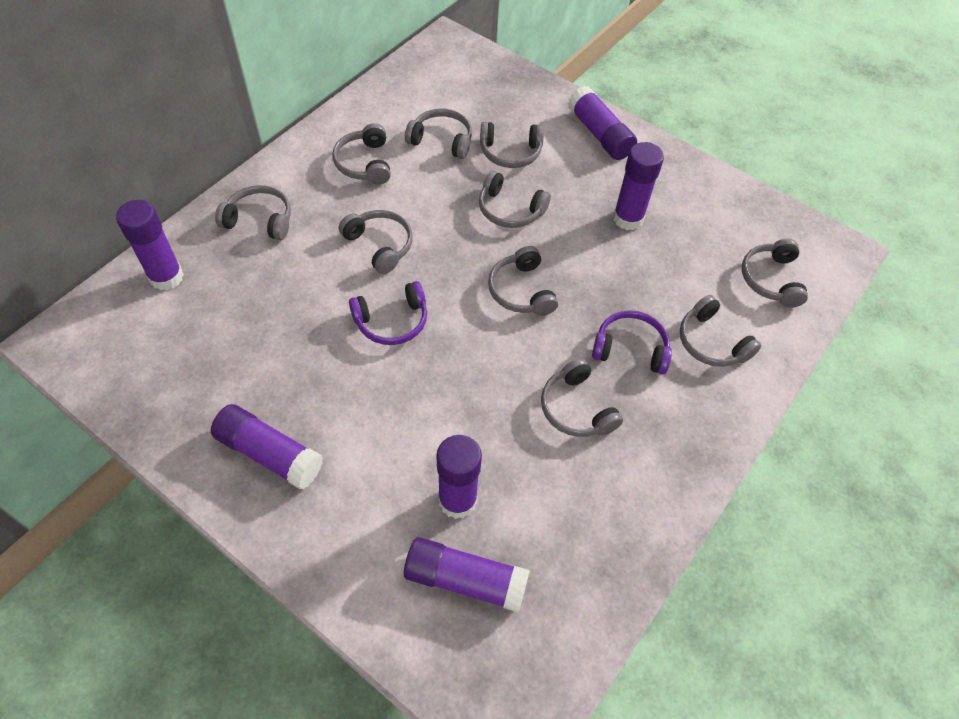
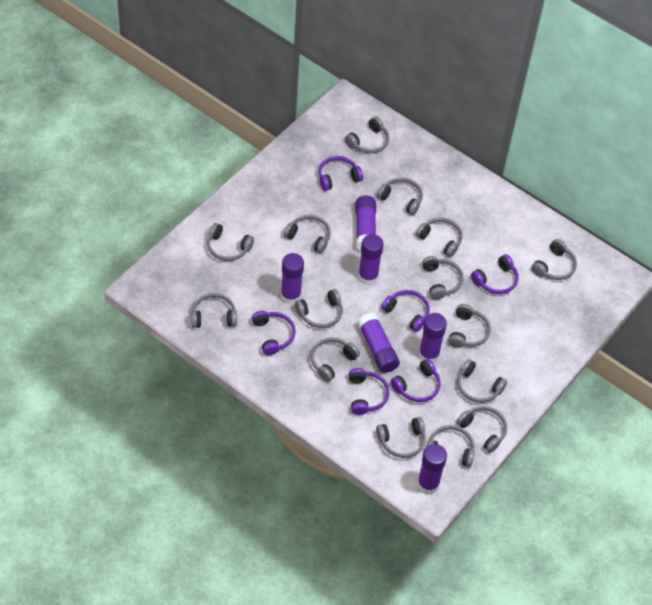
grey headphones: [215,185,291,240] [332,123,391,185] [339,210,413,274] [405,109,472,159] [479,171,551,228] [480,122,544,168] [488,246,558,316] [541,358,623,437] [680,295,761,367] [742,239,808,307] = 10 -> [191,293,237,328] [207,223,254,261] [284,215,331,253] [295,289,343,328] [311,338,360,382] [345,117,389,154] [376,417,426,458] [377,177,423,215] [416,217,463,257] [422,256,463,299] [427,425,475,467] [448,304,491,348] [457,359,507,403] [457,406,507,453] [531,239,577,280] = 15
purple headphones: [349,281,427,345] [592,310,672,374] = 2 -> [252,310,296,355] [318,156,363,191] [349,368,390,415] [381,290,430,332] [391,359,441,402] [471,254,519,294] = 6

